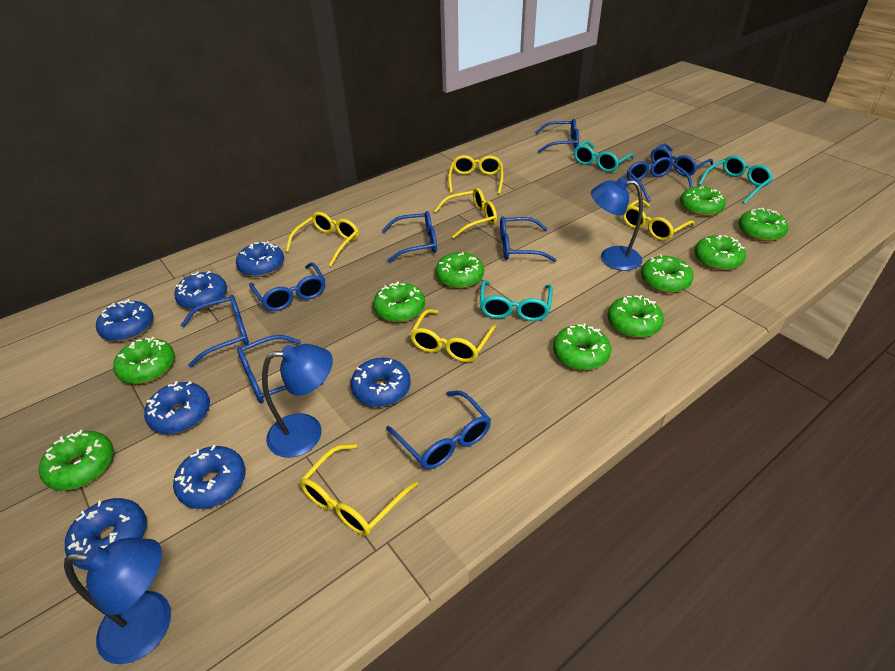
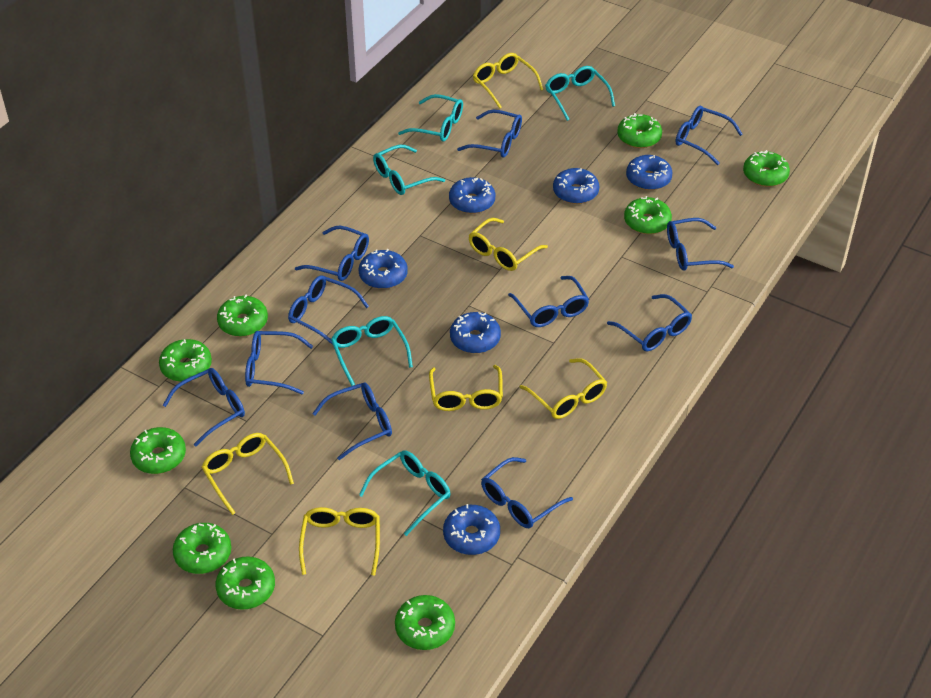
blue donut: [65,498,147,570] [96,299,153,341] [144,381,210,434] [173,445,245,509] [174,271,227,310] [236,241,284,277] [351,358,411,407] = 7 -> [359,249,408,289] [443,504,500,555] [449,177,495,214] [450,312,501,354] [553,168,599,204] [626,155,673,190] = 6
blue glasses: [181,295,249,367] [237,335,324,404] [249,262,325,311] [382,211,437,263] [386,391,491,469] [500,216,557,262] [535,119,579,153] [627,157,692,202] [651,144,713,176] = 9 -> [163,368,245,447] [245,331,313,394] [288,275,369,345] [295,226,369,281] [312,382,392,460] [457,109,522,158] [481,457,573,528] [508,276,589,327] [607,294,692,351] [667,218,734,271] [676,106,743,165] = 11
blue lamp: [64,538,171,664] [262,344,333,458] [591,177,643,271] = 3 -> none = 0
green donut: [39,430,114,491] [113,337,175,384] [373,281,425,322] [436,252,484,288] [553,324,611,370] [608,295,664,338] [641,254,693,293] [680,186,726,216] [694,235,746,270] [738,208,788,241] = 10 -> [130,427,186,474] [159,339,212,382] [173,523,231,574] [216,556,275,610] [217,295,268,337] [395,595,455,650] [617,113,662,148] [624,196,672,234] [743,150,790,187] = 9
turquoise glasses: [480,280,553,321] [574,141,634,172] [698,155,773,204] = 3 -> [331,316,413,386] [359,450,451,536] [373,145,445,195] [398,94,463,141] [545,66,615,121] = 5

